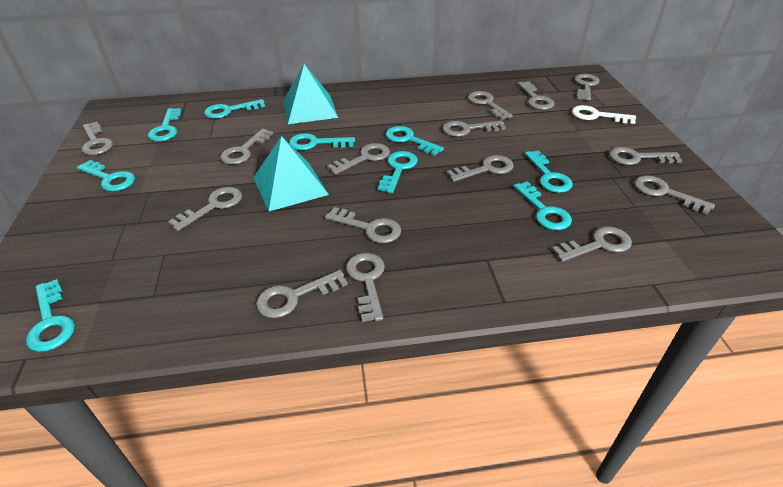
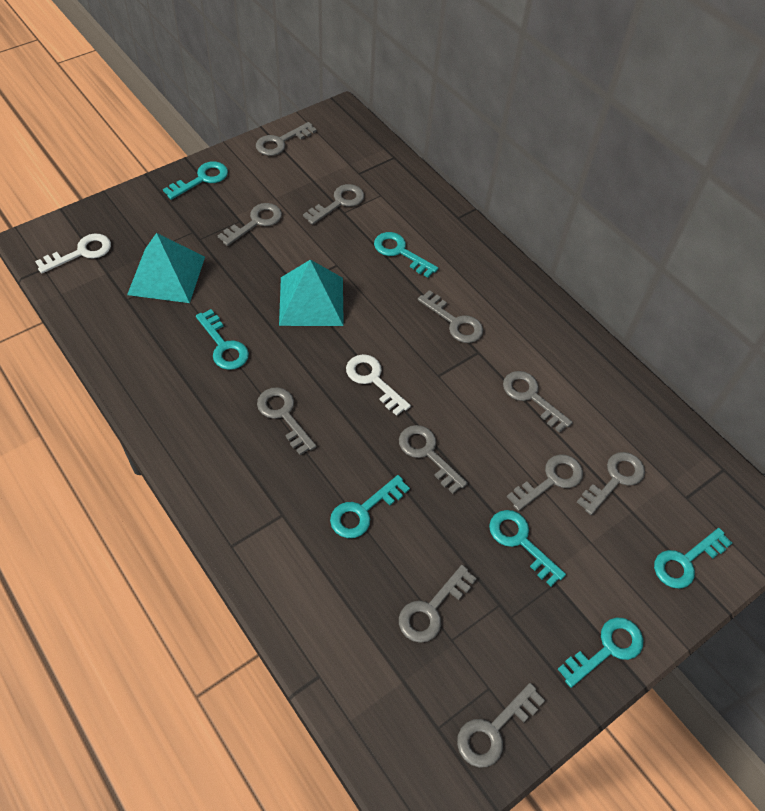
grey key: [81,122,113,155] [168,187,242,231] [220,129,274,165] [256,270,348,318] [325,207,401,243] [327,143,390,175] [346,253,385,322] [442,120,506,137] [446,155,514,182] [468,91,513,120] [518,81,554,110] [552,226,632,262] [574,74,600,101] [609,147,682,165] [634,175,715,214] = 15 -> [218,203,282,246] [256,122,317,156] [257,387,316,455] [303,184,364,225] [399,425,468,494] [399,565,477,643] [418,290,483,343] [457,683,545,768] [503,371,573,433] [507,454,583,511] [577,452,645,515] = 11
turquoise key: [26,279,75,352] [77,160,135,191] [148,108,181,141] [204,99,265,119] [289,133,355,150] [378,151,418,193] [385,126,444,156] [513,181,572,230] [525,150,573,193] = 9 -> [163,161,228,200] [196,309,249,370] [330,475,410,538] [374,232,438,278] [489,510,566,586] [558,617,643,688] [654,528,732,589] = 7
white key: [572,105,636,124] = 1 -> [35,234,111,274] [346,354,411,416] = 2

